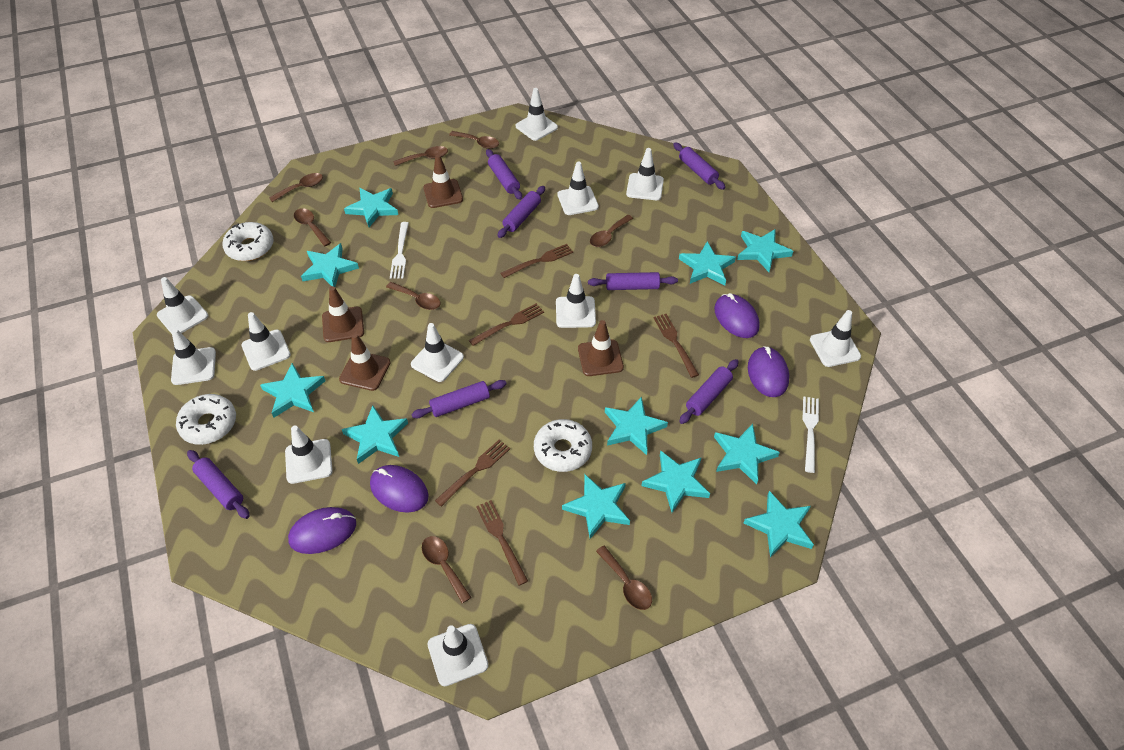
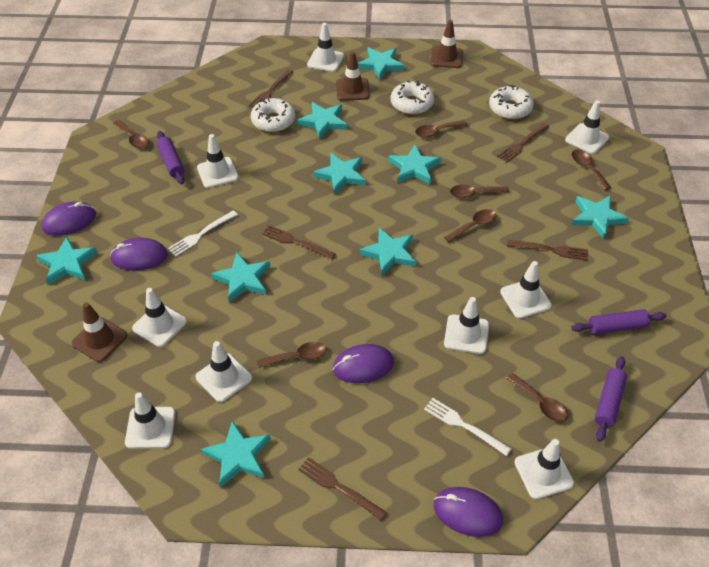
brown spoon: [269,173,323,202] [294,208,331,246] [386,282,440,310] [393,146,448,166] [422,536,472,603] [449,131,499,149] [590,215,633,247] [596,546,652,610] = 8 -> [113,120,149,148] [257,342,326,368] [415,120,467,137] [444,209,496,243] [450,185,509,198] [506,373,568,422] [572,150,611,190] = 7
brown traffic cone: [322,286,364,342] [339,333,391,391] [423,155,463,208] [578,320,624,376] = 4 -> [72,302,128,362] [336,51,370,101] [430,20,463,68] = 3
purple rolling pin: [187,450,250,519] [411,380,507,418] [486,149,522,200] [497,186,545,238] [588,272,678,290] [673,142,725,190] [679,359,739,424] = 7 -> [157,131,185,185] [572,309,666,334] [595,356,627,442] = 3
turquoise star: [260,363,325,418] [301,243,359,287] [342,405,408,464] [344,188,398,227] [562,475,630,539] [605,396,668,455] [642,450,710,513] [679,241,736,285] [714,424,780,485] [737,229,793,272] [744,491,814,557] = 11 -> [36,237,98,285] [201,421,271,487] [211,253,270,302] [297,102,347,139] [313,153,366,194] [358,47,404,80] [359,228,416,276] [388,145,441,184] [572,195,629,239] = 9
white traffic cone: [157,277,208,334] [171,328,216,385] [242,312,291,371] [285,426,333,484] [411,323,464,382] [427,624,489,686] [516,88,558,141] [556,274,596,328] [557,162,599,215] [626,148,664,200] [810,310,861,367] = 11 -> [125,392,176,449] [132,288,187,347] [196,341,252,402] [197,134,239,188] [307,23,344,72] [444,297,489,354] [500,261,552,319] [514,439,574,499] [565,100,609,154] = 9

